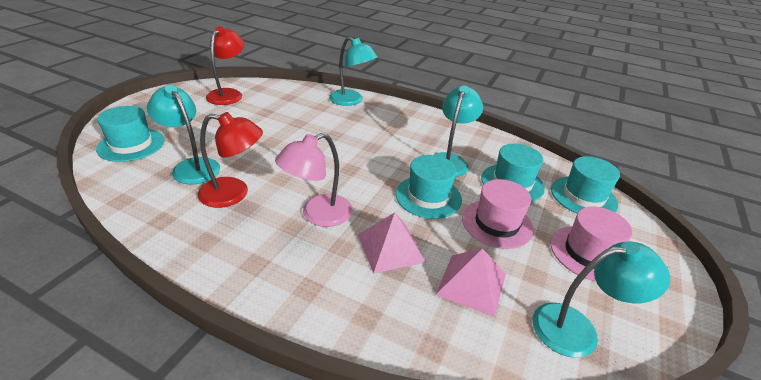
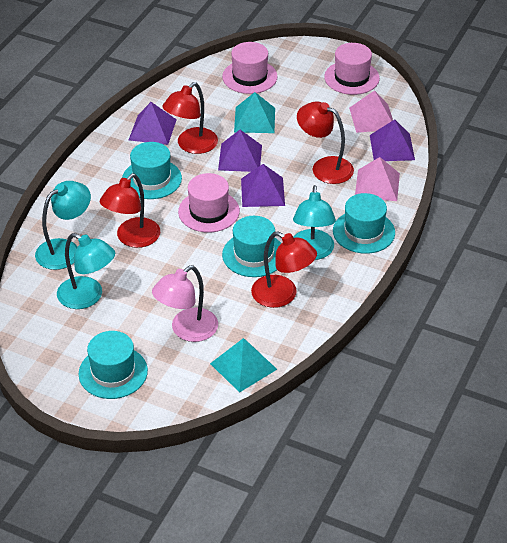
pink hat: [462,179,533,249] [551,207,632,281] = 2 -> [178,173,240,232] [222,42,278,94] [324,43,380,95] = 3
purple pyramid: none = 0 -> [129,102,177,145] [218,130,262,172] [241,164,285,207] [370,119,415,161] = 4
red lamp: [198,112,263,208] [206,26,244,105] = 2 -> [100,173,160,248] [162,82,218,154] [251,232,317,308] [297,101,354,184] = 4
turquoise lamp: [147,85,220,185] [329,36,378,106] [434,85,483,177] [533,241,670,358] = 4 -> [35,181,91,270] [57,233,115,309] [293,185,336,260] = 3
turquoise pyramid: none = 0 -> [210,338,277,393] [234,92,275,133] = 2

